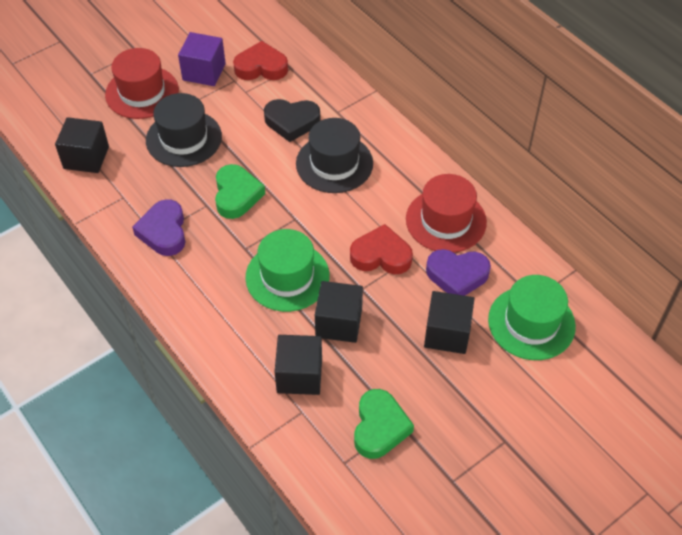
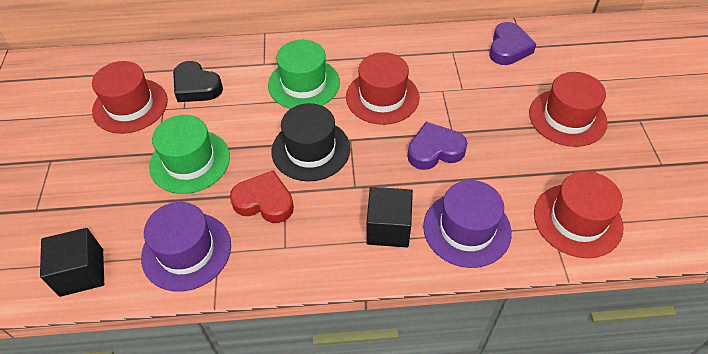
black cube: [55,117,109,173] [274,335,322,395] [315,281,363,343] [424,291,475,354] = 4 -> [40,228,104,297] [366,187,413,247] = 2
black hat: [146,93,222,167] [296,118,373,193] = 2 -> [272,103,350,181] = 1
green heart: [215,164,265,219] [354,389,414,459] = 2 -> none = 0
purple cube: [178,32,226,86] = 1 -> none = 0
purple hat: none = 0 -> [141,202,231,292] [423,180,512,268] = 2
red hat: [105,48,179,119] [406,174,487,253] = 2 -> [92,61,168,134] [346,52,419,125] [529,72,608,147] [534,171,623,258] = 4
red heart: [233,41,288,80] [350,224,413,274] = 2 -> [230,170,294,223] = 1

